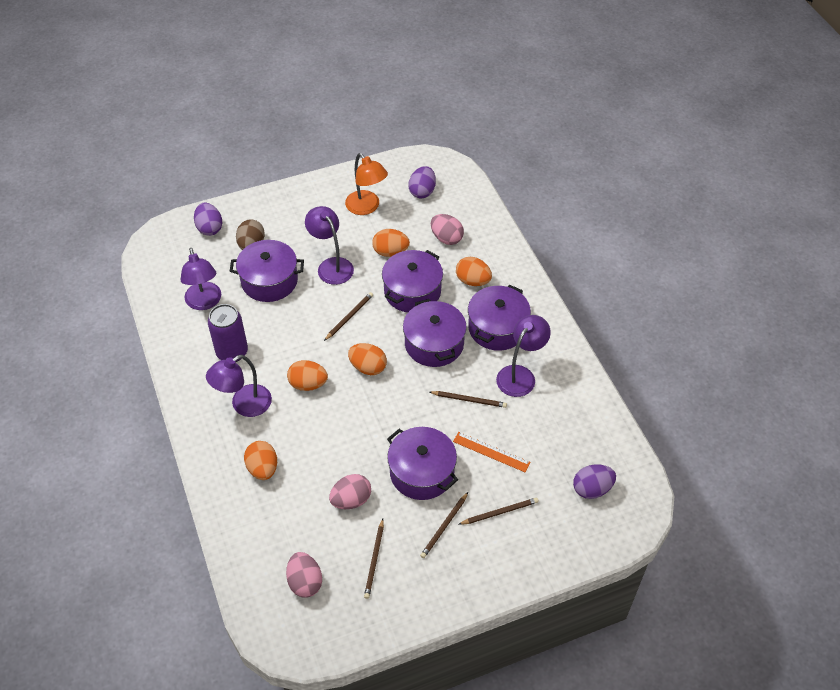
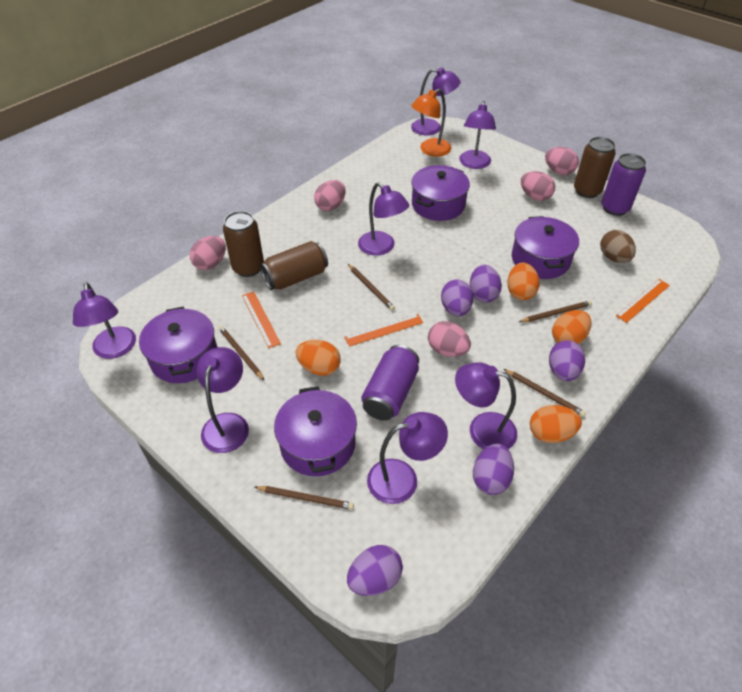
brown can: none = 0 -> [223,211,264,277] [260,241,328,290] [574,137,616,198] = 3
orange egg: [244,441,277,480] [287,360,328,391] [348,343,387,375] [372,229,410,257] [456,257,492,286] = 5 -> [295,340,341,376] [507,262,540,300] [530,405,582,443] [552,310,591,344] = 4
orange ruler: [453,432,531,472] = 1 -> [242,291,281,348] [344,314,423,346] [616,279,670,323] = 3
pink egg: [286,552,322,597] [329,474,371,509] [431,214,464,245] = 3 -> [190,236,226,270] [314,180,346,211] [428,321,471,357] [521,171,555,201] [545,147,579,175] = 5
purple can: [208,304,248,362] = 1 -> [361,345,419,421] [601,153,646,216] = 2
purple egg: [194,203,222,236] [408,166,436,198] [573,465,616,499] = 3 -> [347,545,403,596] [441,279,473,316] [470,265,502,303] [473,444,514,495] [549,340,585,381] = 5
purple lamp: [181,248,221,310] [206,355,272,417] [305,206,354,285] [496,315,551,397] = 4 -> [73,283,136,359] [196,347,249,453] [358,182,409,256] [367,412,448,504] [411,67,461,135] [455,362,517,449] [459,101,496,169] = 7
purple pot: [230,240,304,302] [382,250,443,313] [387,427,458,500] [403,299,467,367] [468,285,531,351] = 5 -> [139,307,217,383] [274,386,357,476] [411,165,470,221] [512,216,579,279] = 4

